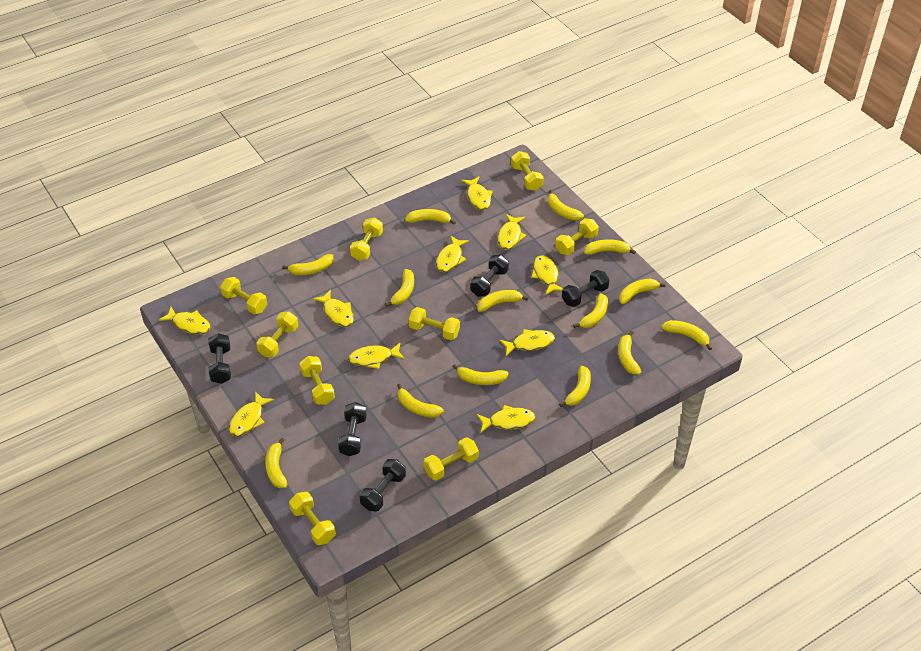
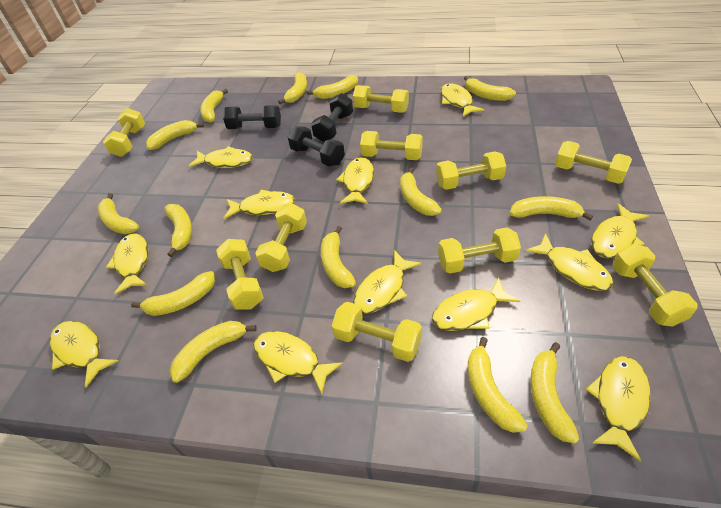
black dumbbell: [209,333,231,384] [338,402,367,456] [360,459,406,512] [470,255,509,297] [562,270,609,307] = 5 -> [223,105,281,129] [288,126,345,166] [311,93,353,142] = 3
yellow dumbbell: [220,277,267,314] [256,312,298,357] [289,492,336,545] [299,356,335,405] [350,217,383,261] [408,307,460,340] [424,437,479,481] [511,151,543,191] [555,218,599,255] = 9 -> [103,108,145,157] [216,239,264,310] [255,203,307,272] [332,302,422,362] [353,85,409,113] [360,131,423,160] [436,151,506,190] [438,227,521,274] [555,141,632,184] [612,244,698,327] = 10
yellow fish: [159,307,211,334] [229,391,274,436] [313,289,354,327] [348,343,405,369] [436,235,469,272] [461,176,493,210] [477,405,535,432] [497,214,526,250] [499,329,555,356] [531,255,563,295] = 10 -> [50,321,118,387] [106,233,148,295] [189,146,253,168] [224,189,295,219] [254,331,343,394] [336,157,374,204] [353,250,421,314] [432,277,520,331] [441,83,484,117] [525,233,614,291] [586,356,650,462] [591,203,649,258] = 12

